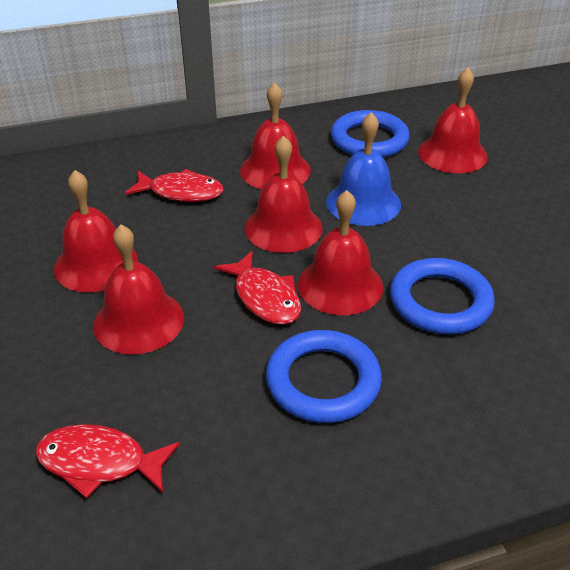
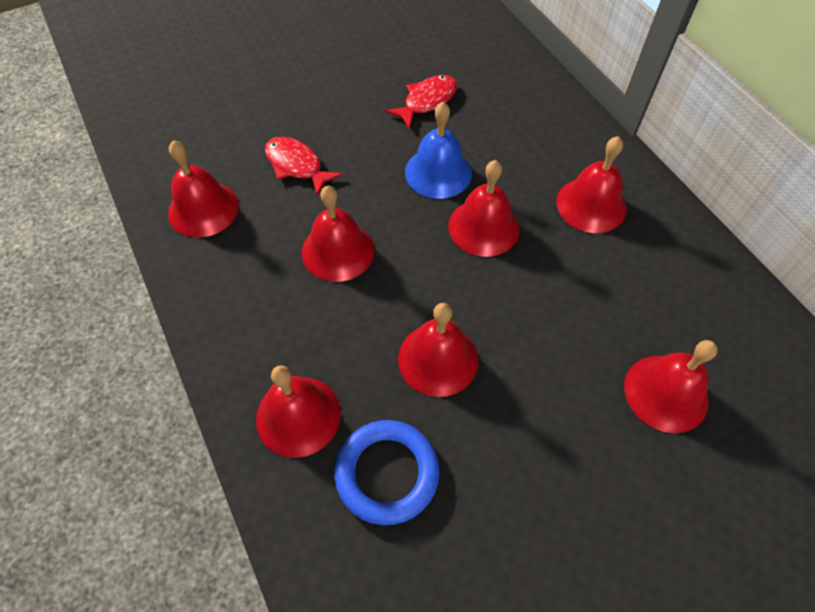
blue ring: [266,330,382,423] [331,110,410,158] [390,258,495,335] = 3 -> [334,420,439,525] = 1
red bell: [54,170,138,293] [93,225,184,355] [240,82,311,189] [244,135,323,253] [298,190,383,315] [418,68,488,173] = 6 -> [168,141,239,238] [256,365,341,458] [302,186,375,282] [398,303,479,397] [448,160,520,257] [556,136,627,233] [624,340,718,433] = 7
red fish: [35,424,180,498] [125,169,224,202] [214,251,301,325] = 3 -> [265,137,343,195] [385,75,457,129] = 2

